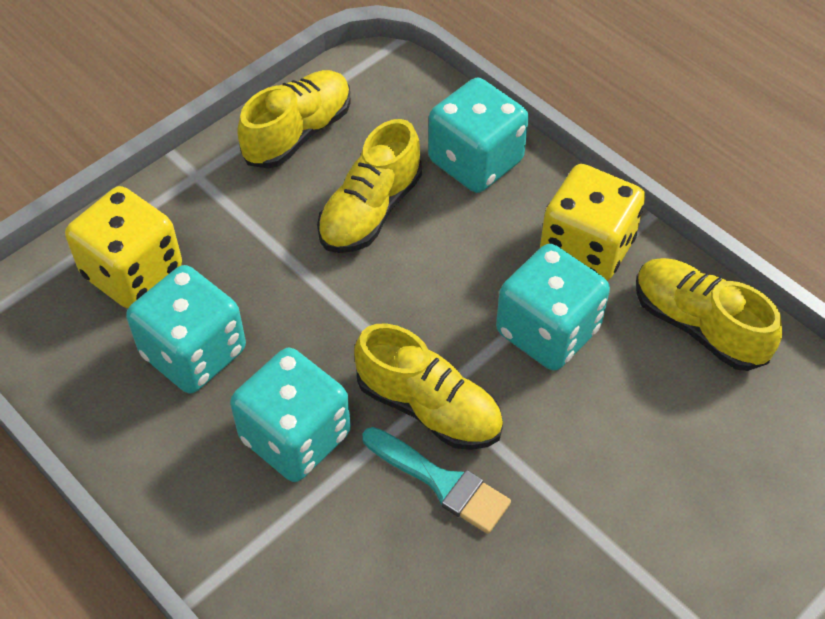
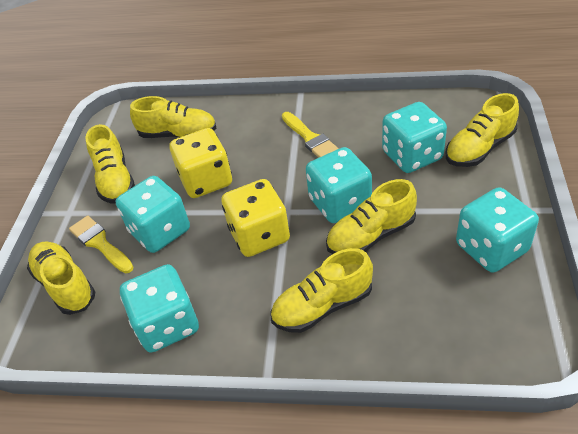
turquoise brush: [362,427,511,534] = 1 -> none = 0
turquoise dice: [126,265,246,394] [230,348,351,482] [428,78,529,193] [496,244,610,371] = 4 -> [116,176,190,253] [120,264,199,353] [306,147,372,223] [382,102,447,173] [456,187,539,273] = 5
yellow brush: none = 0 -> [69,216,134,273] [282,112,339,158] = 2
yellow shoe: [237,70,351,169] [317,119,422,253] [354,324,503,450] [636,258,782,371] = 4 -> [27,241,95,315] [86,124,135,204] [130,96,217,138] [271,248,373,333] [326,179,417,254] [445,93,519,167] = 6

